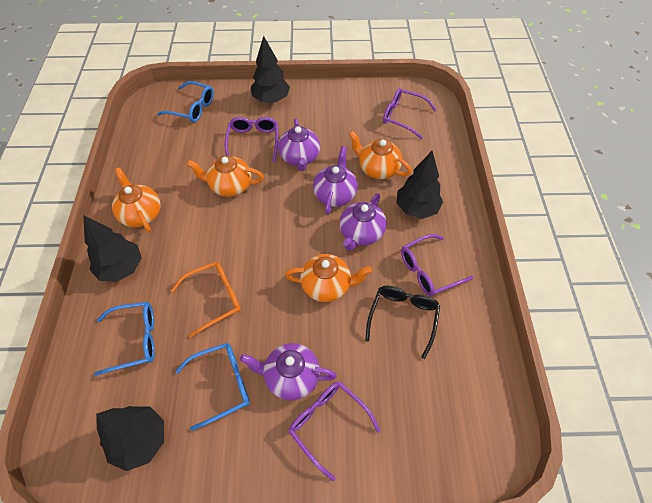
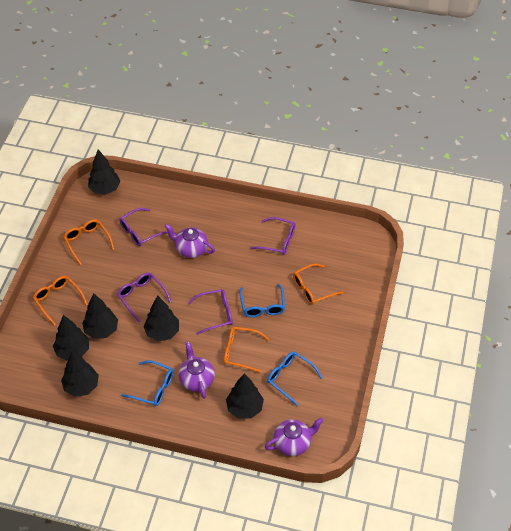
black glasses: [365,286,440,359] = 1 -> none = 0
black tree: [83,215,142,282] [96,406,164,471] [251,36,290,103] [396,151,443,219] = 4 -> [53,315,89,361] [61,351,99,397] [82,293,118,339] [88,149,121,194] [143,295,179,341] [226,373,264,418] = 6
orange glasses: [171,262,241,338] = 1 -> [33,276,88,326] [63,219,115,265] [224,327,269,373] [293,263,344,305] = 4
orange teapot: [112,167,160,232] [187,156,264,197] [285,254,372,302] [349,131,412,179] = 4 -> none = 0
purple teapot: [240,343,337,400] [278,119,320,171] [313,146,358,214] [339,193,387,251] = 4 -> [164,224,215,258] [179,341,215,399] [265,418,324,456] = 3

